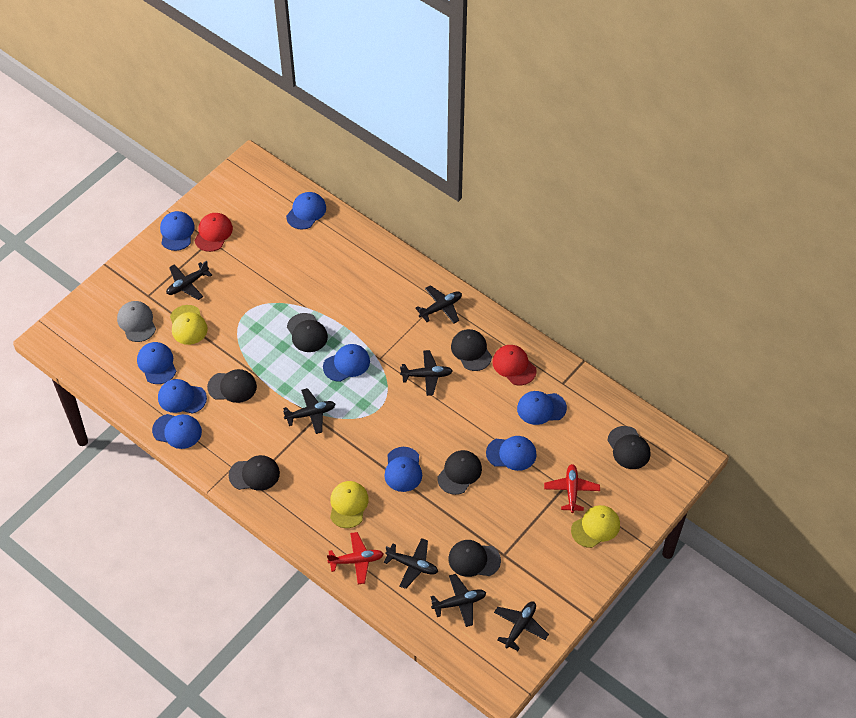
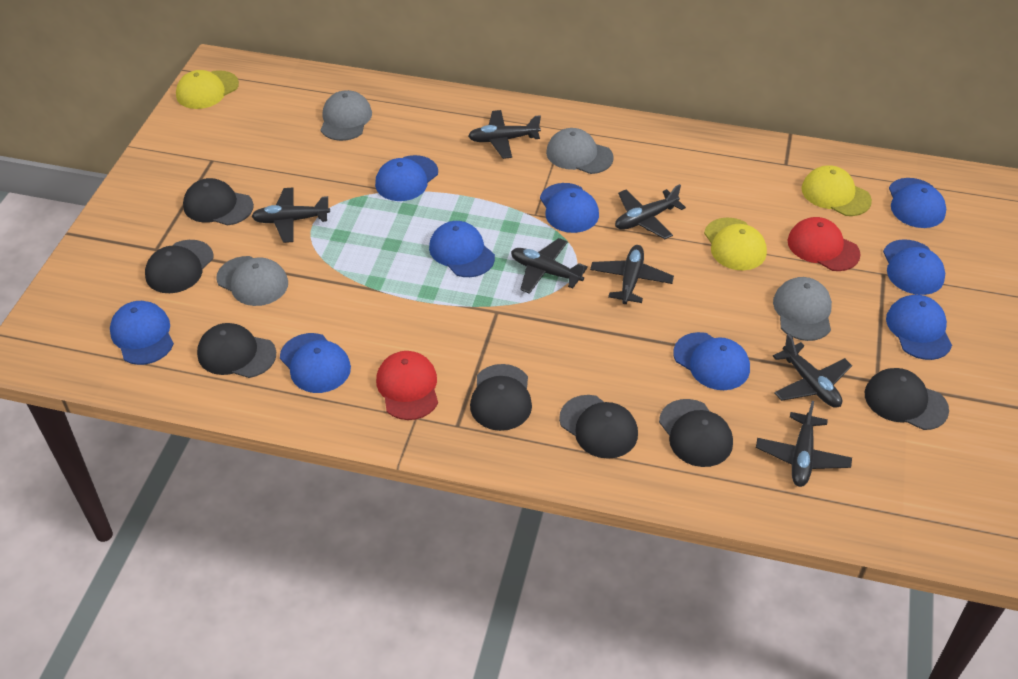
grey cap: [117,301,156,342] = 1 -> [216,256,288,306] [321,90,372,141] [546,128,613,174] [773,277,832,341] = 4
red plane: [327,532,383,584] [544,464,600,513] = 2 -> none = 0

